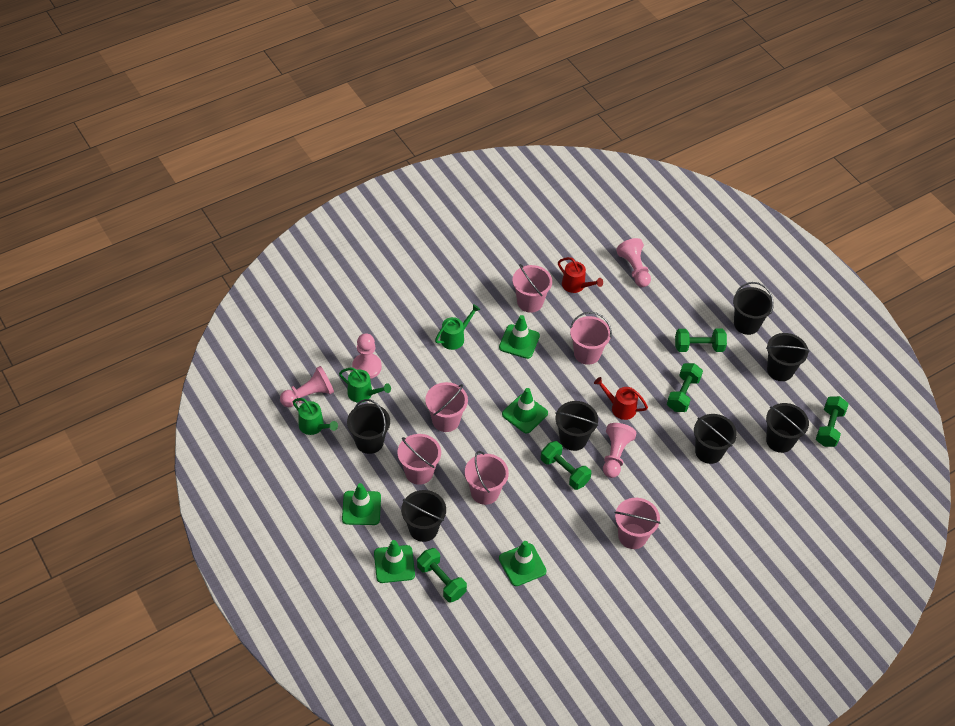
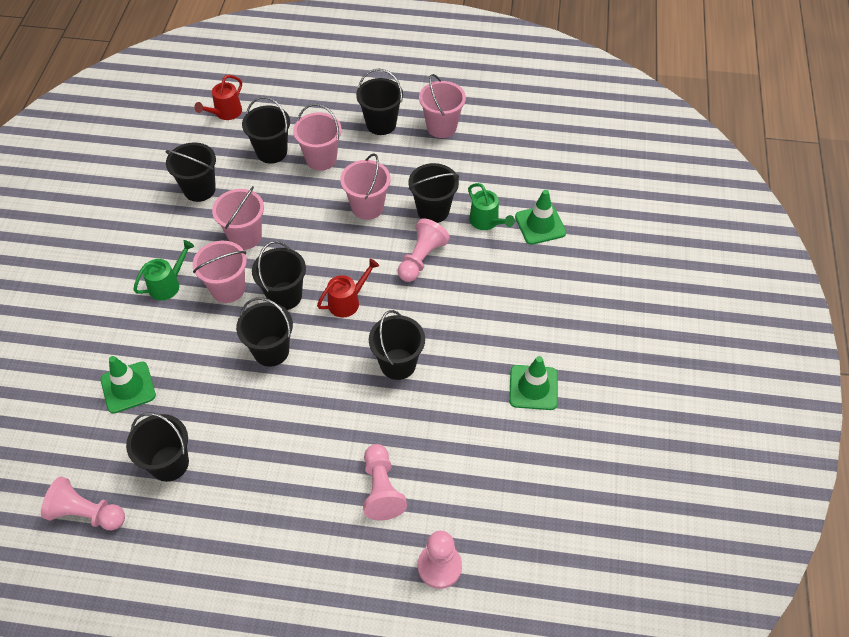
black bucket: [347,399,390,454] [401,490,446,542] [555,401,598,451] [694,414,737,464] [733,282,774,335] [766,333,809,381] [766,403,809,453] = 7 -> [126,412,189,482] [165,142,216,202] [236,297,293,367] [242,96,290,164] [252,241,306,310] [356,69,403,135] [369,310,425,380] [409,163,459,223] = 8
green dumbbell: [417,548,467,602] [541,441,591,490] [667,363,703,412] [675,329,727,352] [816,396,849,447] = 5 -> none = 0
green traffic cone: [342,483,381,525] [374,540,415,583] [499,315,540,359] [499,541,547,586] [502,388,548,433] = 5 -> [100,356,156,414] [509,356,558,410] [515,190,566,245] = 3
green watering can: [293,398,338,435] [339,368,391,403] [435,304,480,350] = 3 -> [133,240,194,300] [468,183,515,230] = 2
pink bucket: [398,434,441,485] [425,382,468,432] [465,451,509,505] [512,264,552,313] [570,312,612,365] [615,498,660,549] = 6 -> [193,241,247,303] [212,186,264,250] [293,103,342,171] [340,154,391,220] [419,74,466,138] = 5

